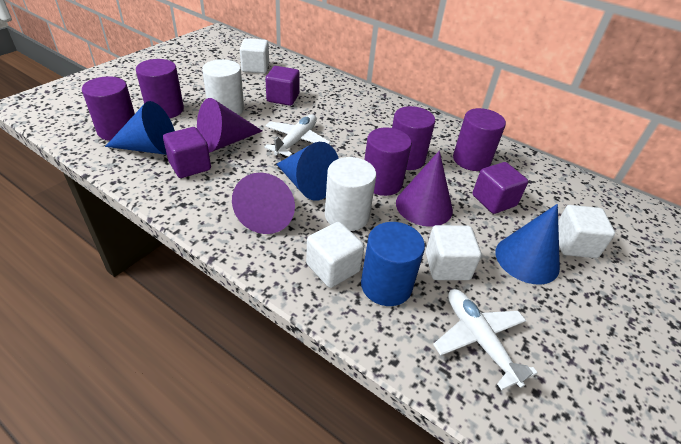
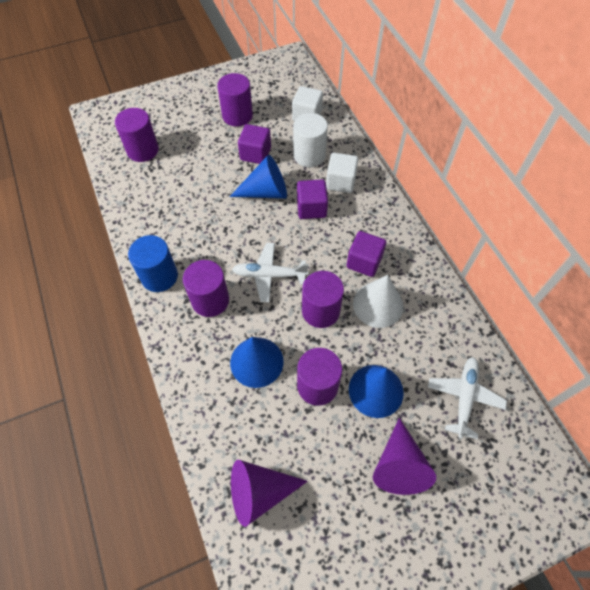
purple cone: [197,98,262,153] [232,173,295,234] [396,150,453,227] = 3 -> [231,460,308,527] [373,418,436,495] = 2
white cone: none = 0 -> [353,275,403,328] = 1
white cube: [240,38,269,73] [306,222,364,288] [426,225,481,280] [558,205,615,258] = 4 -> [292,86,323,121] [326,153,358,193] = 2
white cylinder: [202,59,244,115] [325,157,376,231] = 2 -> [293,113,328,167] = 1

